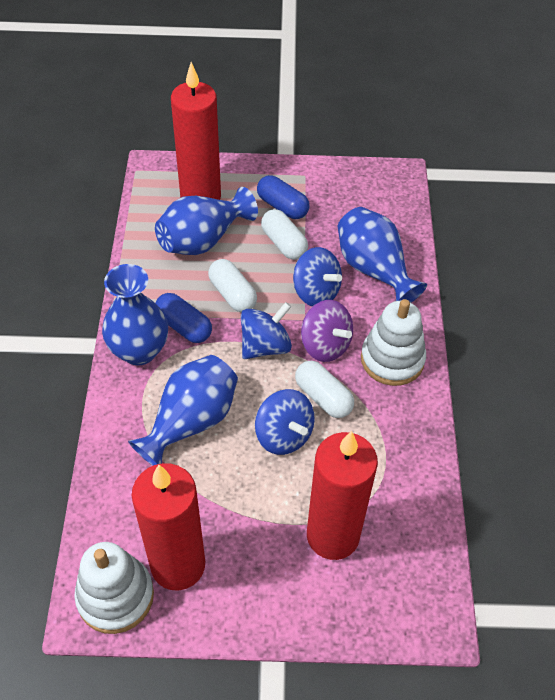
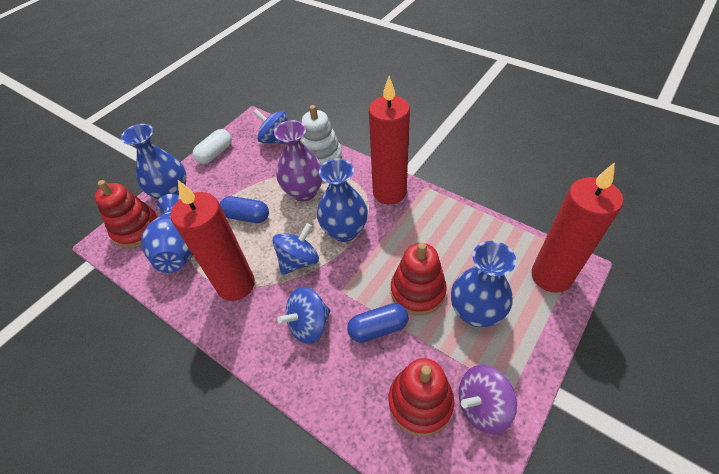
purple vase: none = 0 -> [274,120,323,202] = 1
red stacking toy: none = 0 -> [95,180,158,248] [389,358,454,436] [391,243,447,315] = 3
white capsule: [208,259,257,312] [261,209,308,260] [295,361,354,418] = 3 -> [193,129,232,164] = 1
white stacking toy: [74,542,154,634] [361,299,426,386] = 2 -> [300,105,342,165] = 1

